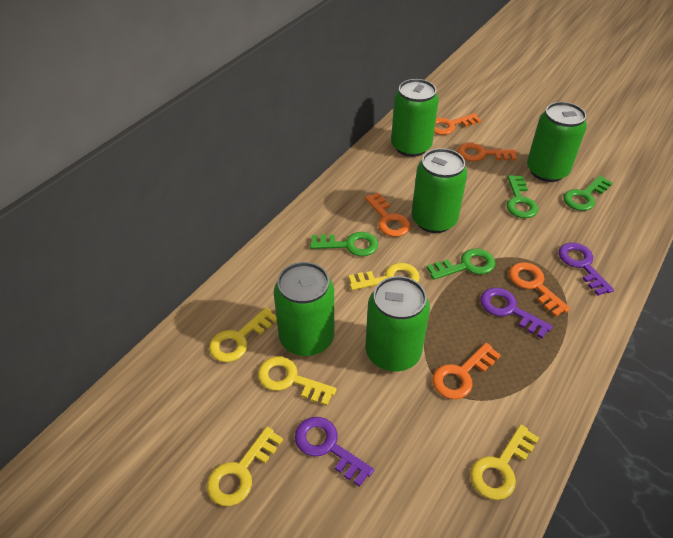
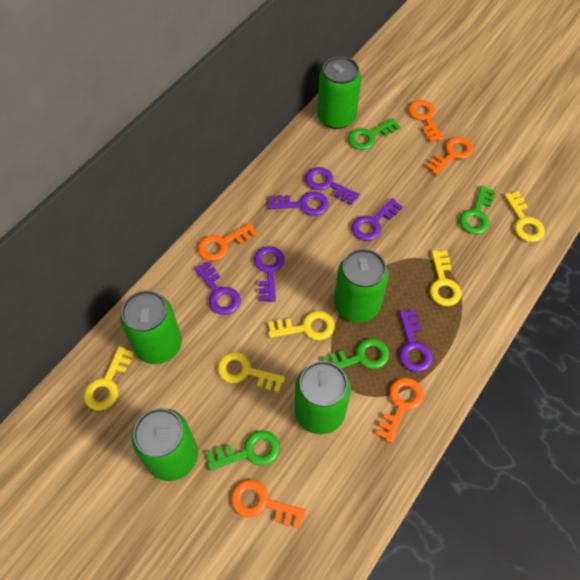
purple key: [295,417,374,487] [480,288,553,338] [559,243,614,296] = 3 -> [195,261,241,315] [254,246,285,302] [268,192,329,216] [305,167,360,205] [351,198,403,241] [399,310,433,372] = 6

